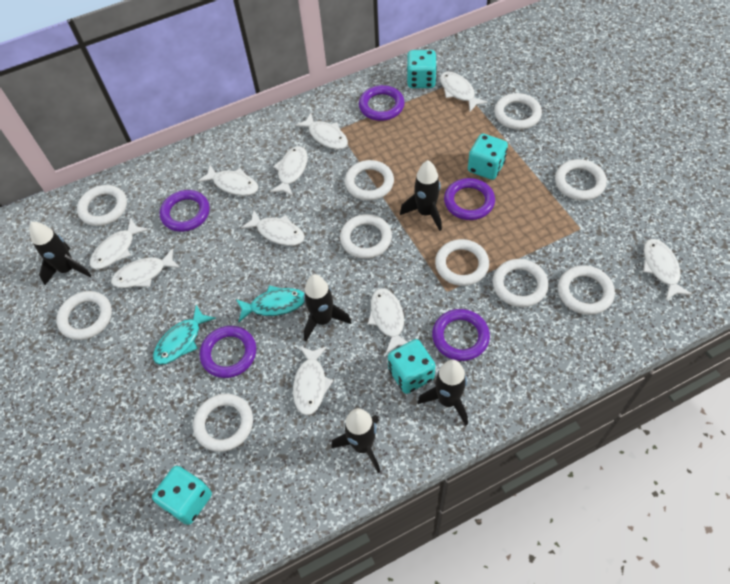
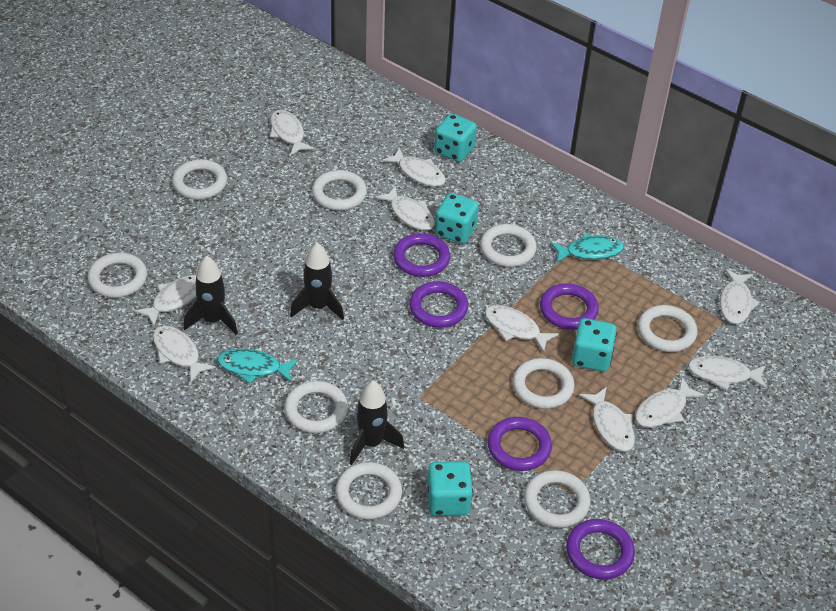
black rocket: [29,222,92,285] [304,274,352,341] [331,408,380,473] [400,160,442,231] [417,360,468,426] = 5 -> [184,256,238,335] [290,243,344,321] [349,381,404,465] = 3
white ring: [56,291,112,340] [77,185,127,226] [193,394,253,452] [340,214,392,259] [345,160,394,201] [435,239,489,286] [493,259,548,307] [494,93,542,130] [555,159,607,201] [558,265,615,315] = 10 -> [88,253,147,298] [172,159,227,200] [284,381,348,433] [312,170,367,211] [336,462,402,519] [480,224,537,267] [513,358,574,409] [524,470,590,528] [638,305,697,352] = 9

